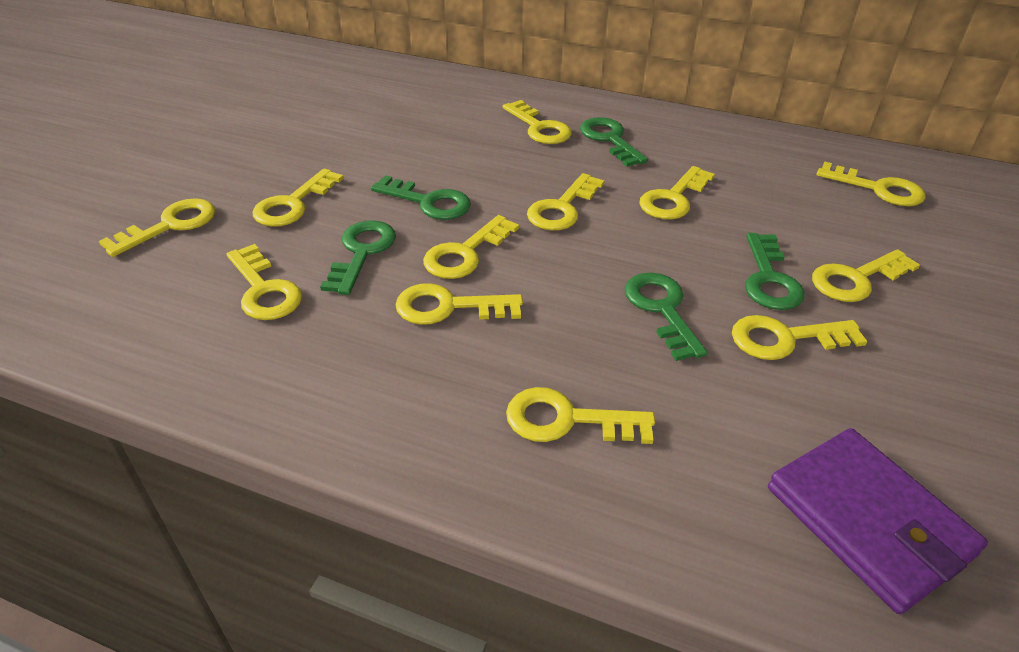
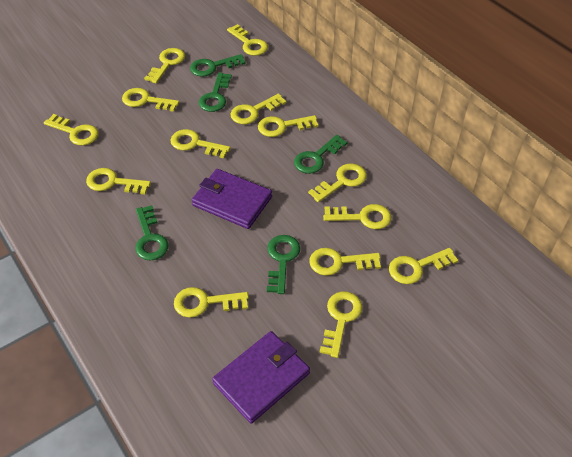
purple wallet: [768,428,988,614] = 1 -> [192,169,272,229] [212,331,310,424] = 2
yellow key: [99,198,215,257] [227,244,302,320] [253,168,344,227] [395,283,523,325] [423,215,519,279] [503,100,571,144] [506,387,655,444] [527,173,604,230] [639,166,715,219] [732,315,868,360] [812,249,920,302] [817,162,926,206] = 12 -> [44,114,99,145] [86,168,151,194] [122,88,179,112] [144,48,185,84] [170,129,230,158] [174,287,249,318] [227,24,268,56] [230,94,286,124] [258,115,318,137] [308,163,367,202] [309,248,381,276] [319,291,363,358] [323,204,391,229] [389,248,459,284] = 14

